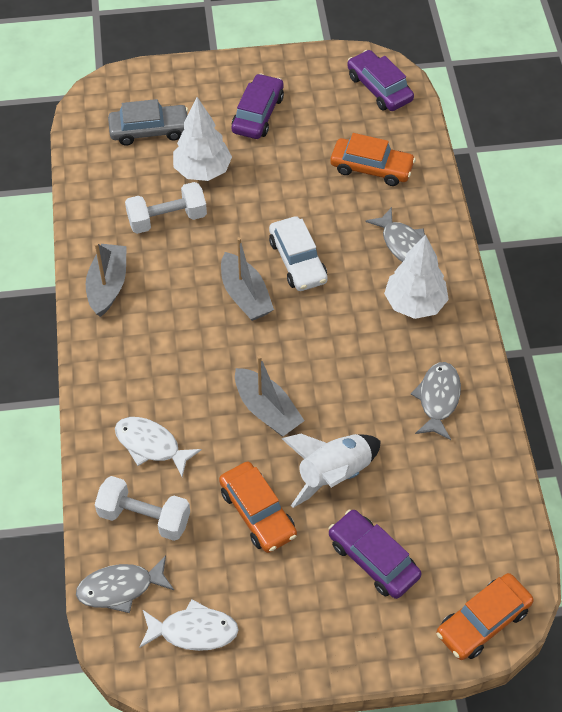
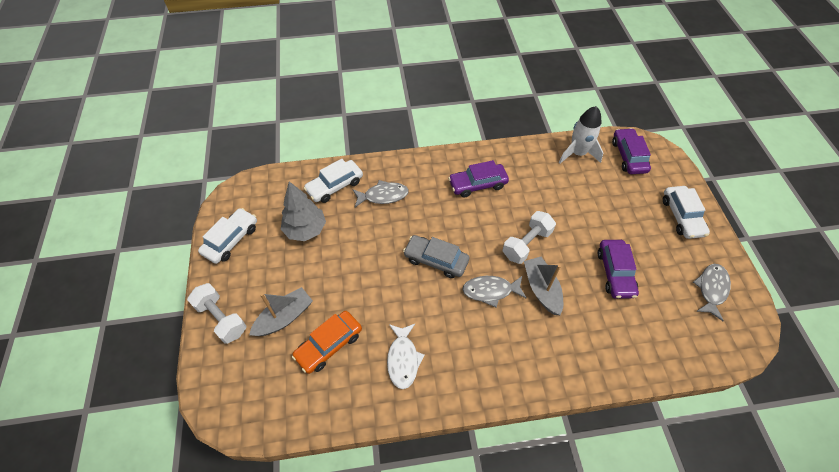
grey boat: [86,243,127,317] [221,237,274,321] [235,355,304,436] = 3 -> [249,287,313,336] [524,257,563,315] = 2
grey tree: none = 0 -> [281,182,326,241] = 1
orange car: [219,462,297,553] [330,133,416,186] [437,573,534,660] = 3 -> [292,311,362,374] = 1
white car: [269,216,328,291] = 1 -> [198,208,257,264] [304,159,363,203] [663,186,710,239] = 3
white fish: [115,417,202,477] [139,599,238,651] = 2 -> [387,324,425,389] = 1
white tree: [173,97,232,181] [384,234,449,319] = 2 -> none = 0

